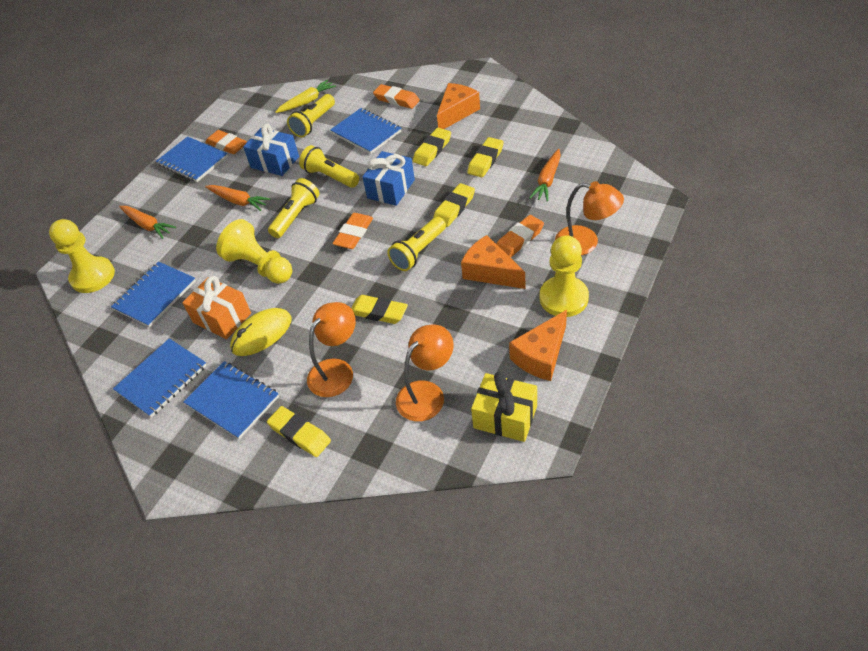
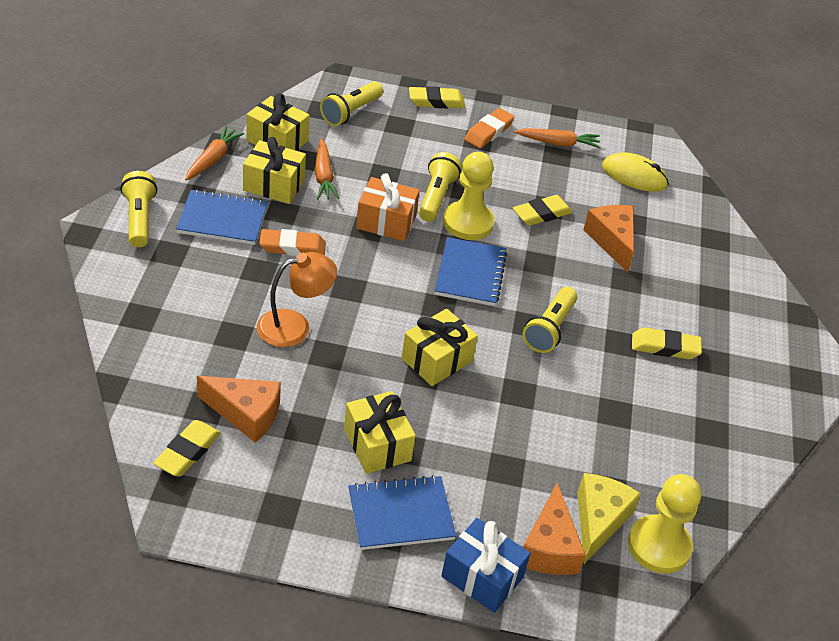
blue gift: [243,124,299,176] [362,151,415,206] = 2 -> [441,518,531,613] = 1
blue notebook: [111,262,196,328] [113,338,207,418] [156,136,228,182] [184,361,279,439] [330,108,401,154] = 5 -> [176,189,268,245] [348,475,456,550] [435,237,507,306] = 3
orange eraser: [206,130,247,154] [332,213,373,249] [373,84,420,109] [497,215,544,258] = 4 -> [259,229,326,256] [464,108,514,148] = 2
orange lamp: [307,302,356,397] [396,324,454,421] [555,181,624,255] = 3 -> [257,252,337,347] = 1
yellow carrot: [275,80,336,113] = 1 -> none = 0
yellow cheese: none = 0 -> [577,473,641,564] = 1
yellow eraser: [267,406,331,457] [351,295,408,324] [413,128,451,166] [433,183,475,227] [467,137,504,177] = 5 -> [153,420,221,477] [409,86,465,108] [513,195,573,226] [632,327,702,359] = 4
yellow gift: [471,372,537,442] = 1 -> [243,137,306,204] [246,93,310,151] [344,391,416,474] [402,309,478,386] = 4
yellow pawn: [49,219,115,293] [216,219,292,284] [540,235,589,317] = 3 -> [443,152,495,240] [628,474,701,574] = 2

